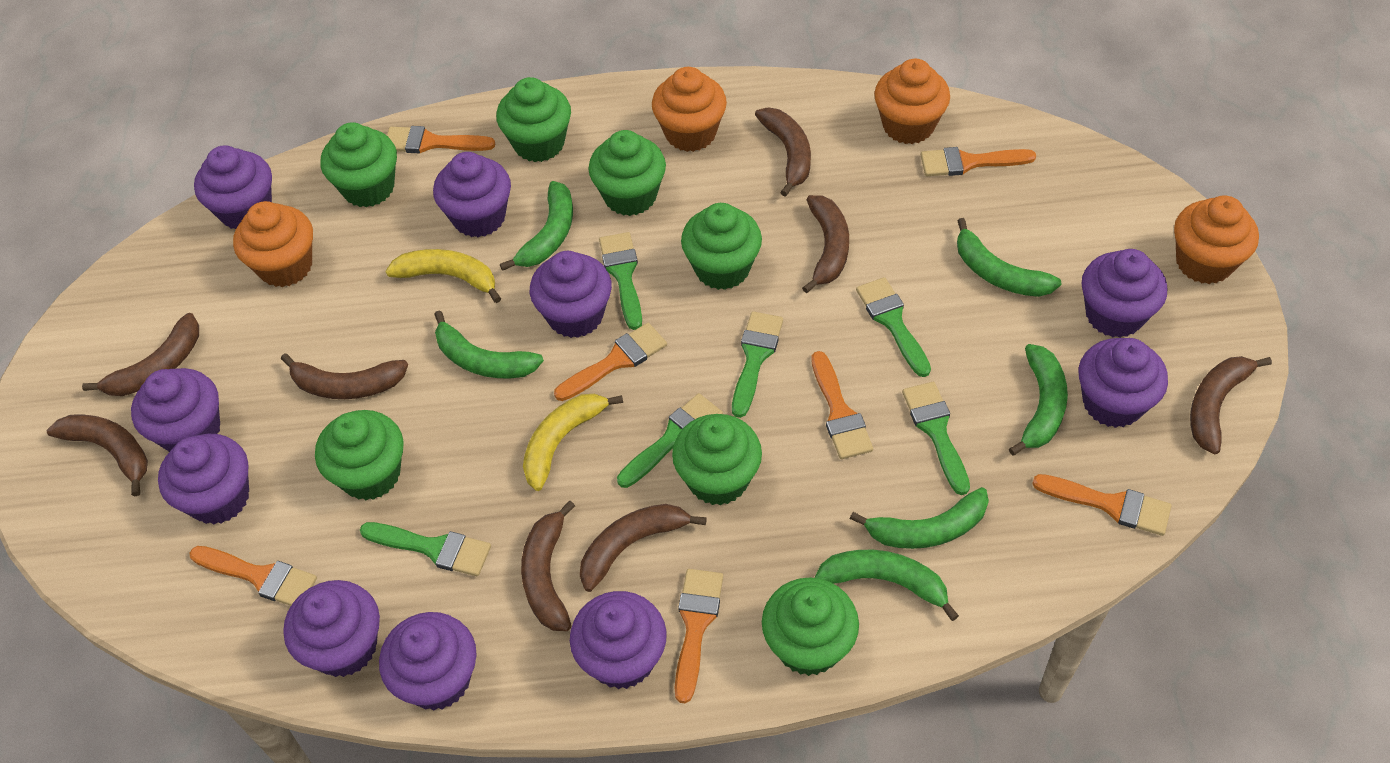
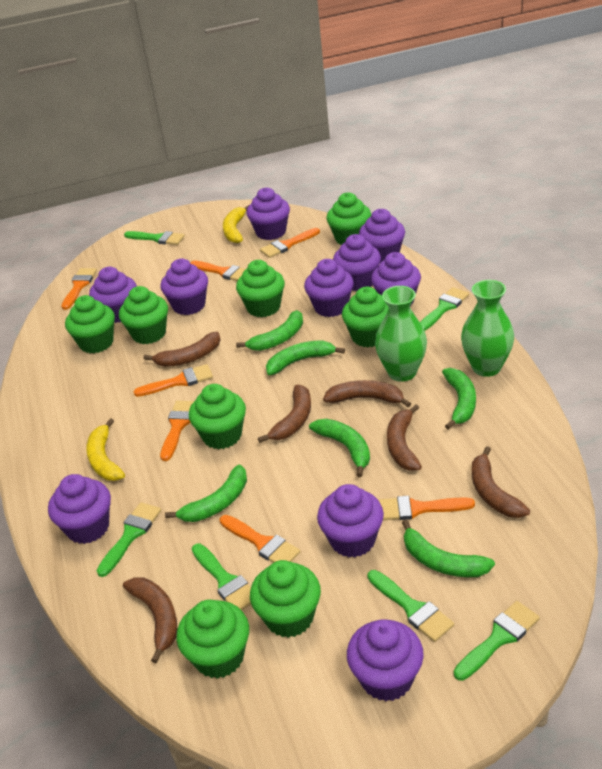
brown banana: [46,414,148,496] [82,313,199,396] [281,353,408,399] [521,501,575,631] [580,504,707,592] [755,108,811,197] [802,195,849,293] [1190,356,1272,454] = 8 -> [123,577,177,663] [144,332,221,367] [258,385,311,443] [323,380,411,407] [387,404,422,471] [472,446,530,518] = 6
green cupcake: [315,410,404,500] [321,122,397,207] [496,77,571,162] [588,130,666,216] [672,414,762,506] [681,203,762,290] [762,577,859,676] = 7 -> [65,295,115,353] [119,286,168,344] [176,600,249,679] [189,384,246,449] [236,260,285,317] [250,560,321,638] [327,192,371,245] [342,287,389,347] = 8
green vase: none = 0 -> [375,286,427,382] [461,280,514,377] = 2
orange cupcake: [233,201,313,287] [652,67,727,152] [874,59,950,144] [1174,195,1259,284] = 4 -> none = 0

